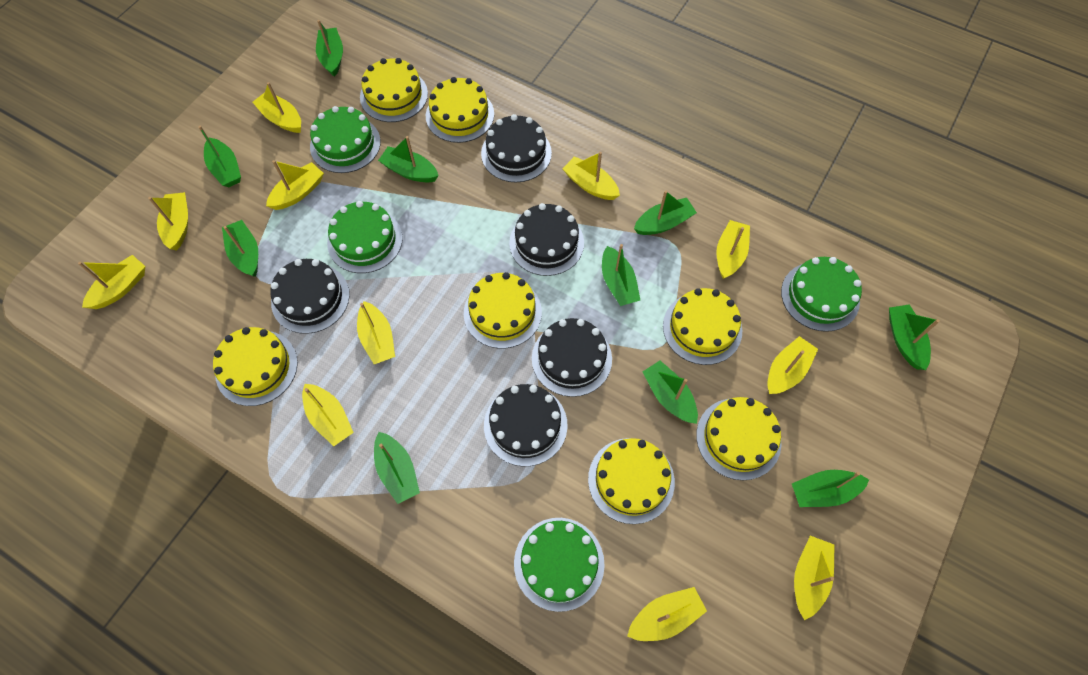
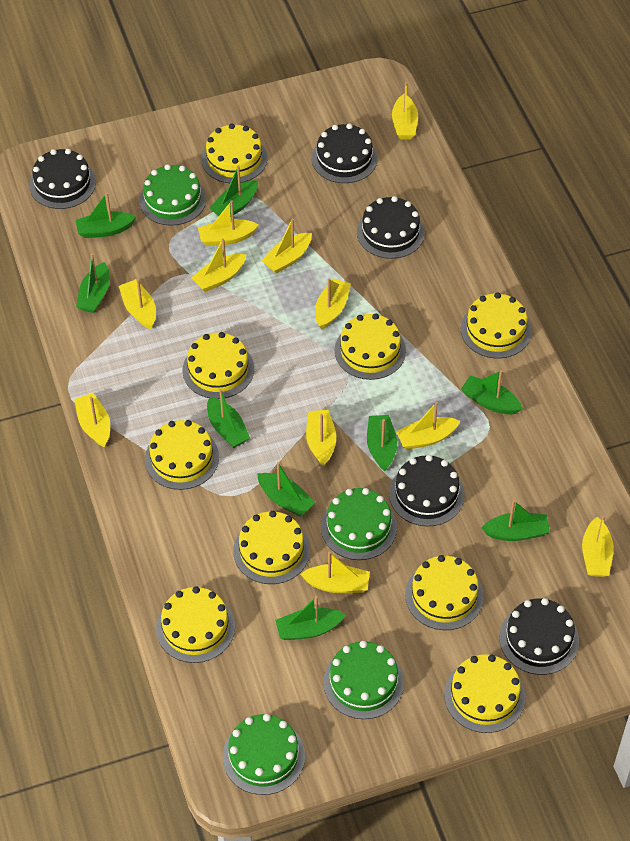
green boat: [198,126,241,187] [222,220,258,277] [316,20,343,77] [374,432,420,504] [378,136,439,182] [602,244,640,306] [634,190,697,235] [643,360,698,424] [792,470,869,507] [889,304,940,370] = 10 -> [76,192,136,238] [76,254,110,313] [207,389,250,448] [210,165,258,216] [257,462,315,517] [275,596,346,640] [367,415,397,472] [461,370,523,414] [481,500,550,541] = 9
yellow cake: [213,327,298,406] [360,58,428,122] [426,77,494,143] [464,272,542,348] [588,438,675,524] [663,288,742,365] [696,397,781,480] = 7 -> [145,420,219,490] [156,586,235,663] [182,332,254,399] [202,124,267,183] [233,511,310,584] [335,313,406,380] [405,555,484,630] [444,654,525,733] [461,292,532,358] = 9

